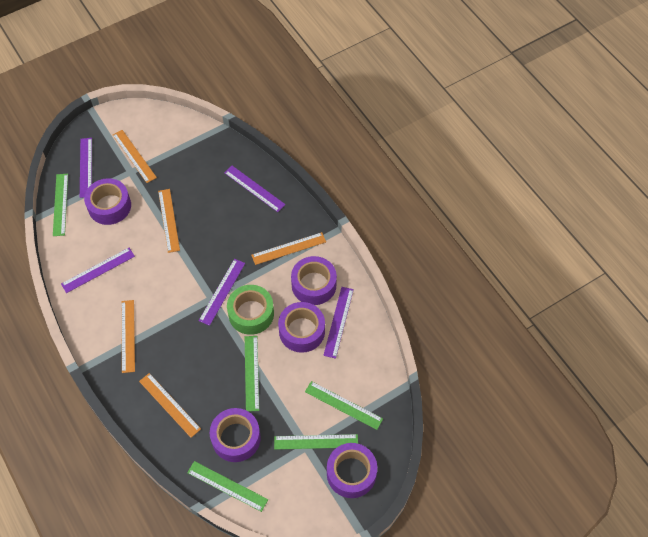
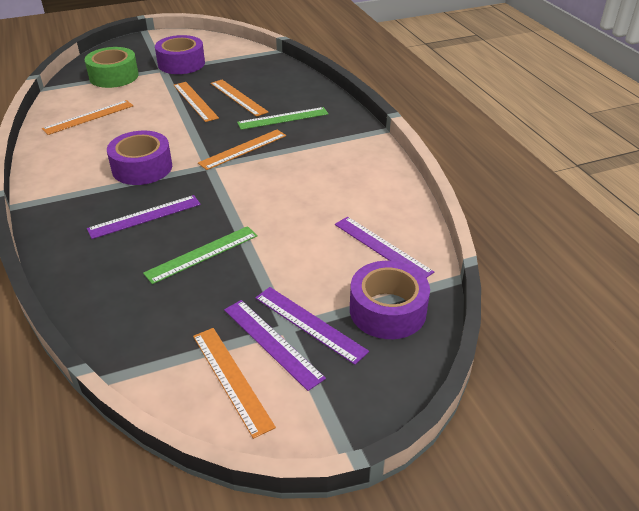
green ruler: [53,174,68,236] [187,461,268,512] [245,336,259,412] [274,434,358,449] [305,381,383,430] = 5 -> [143,226,258,284] [237,107,328,130] = 2
purple ruler: [61,248,135,293] [80,138,92,198] [199,259,245,326] [224,166,286,212] [323,287,354,359] = 5 -> [87,195,201,239] [224,300,326,391] [255,287,369,365] [335,217,434,278] = 4
purple tape: [84,178,131,225] [210,408,261,462] [278,302,325,353] [291,256,337,305] [327,443,377,498] = 5 -> [107,131,172,185] [155,35,205,74] [350,261,430,339] = 3

